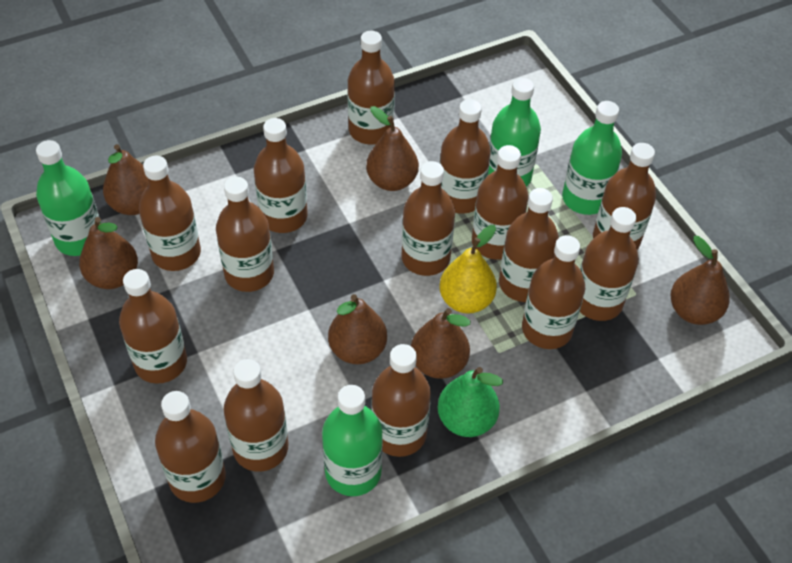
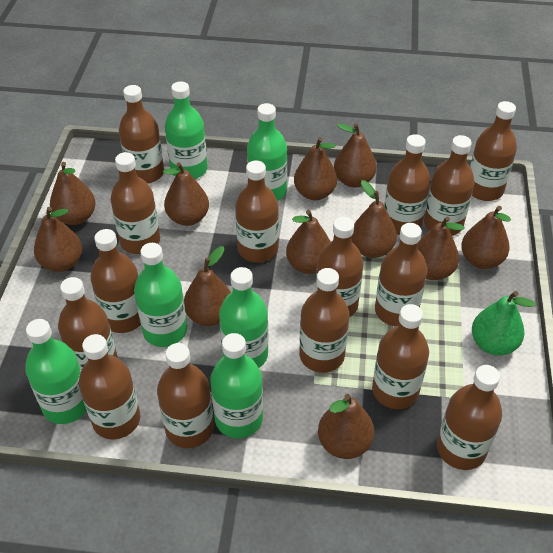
brown pear: [79,217,138,289] [103,144,149,215] [328,294,387,364] [366,106,419,191] [411,308,470,379] [670,236,730,325] = 6 -> [34,207,82,272] [50,162,96,225] [163,162,209,226] [184,246,231,326] [286,210,331,274] [294,137,337,200] [318,394,374,459] [334,123,377,188] [352,180,397,258] [417,216,465,280] [461,206,511,269] = 11
green bottle: [36,140,101,256] [322,385,383,496] [488,78,541,187] [562,101,622,215] = 4 -> [25,319,87,424] [134,243,187,347] [165,81,208,179] [210,333,263,438] [219,267,268,368] [247,103,287,201] = 6
yellow pear: [439,225,497,314] = 1 -> none = 0

